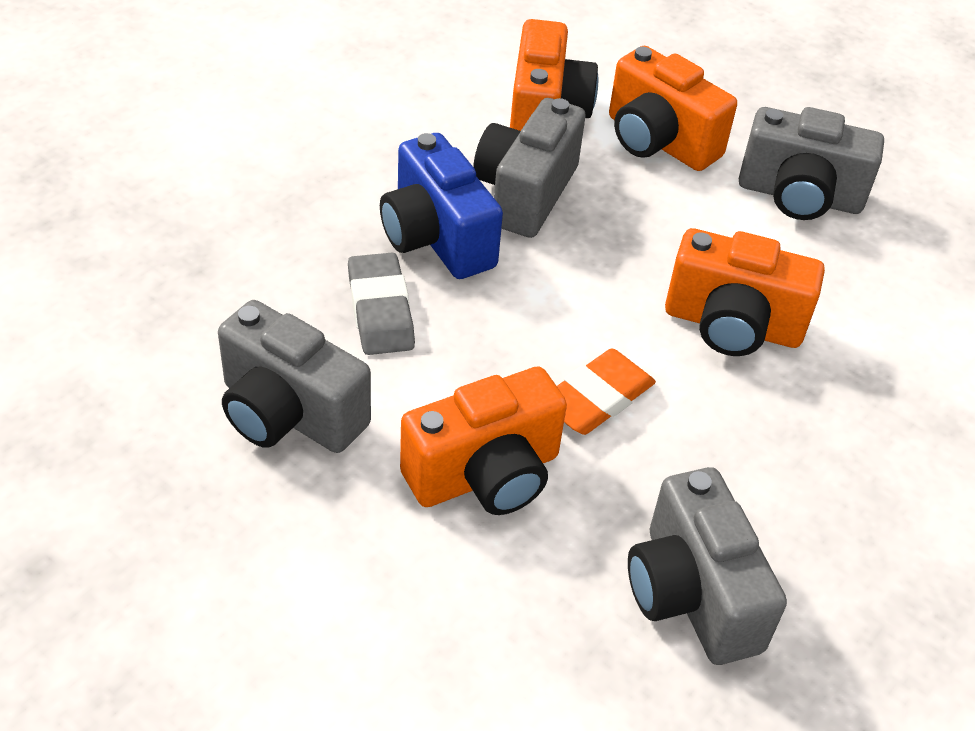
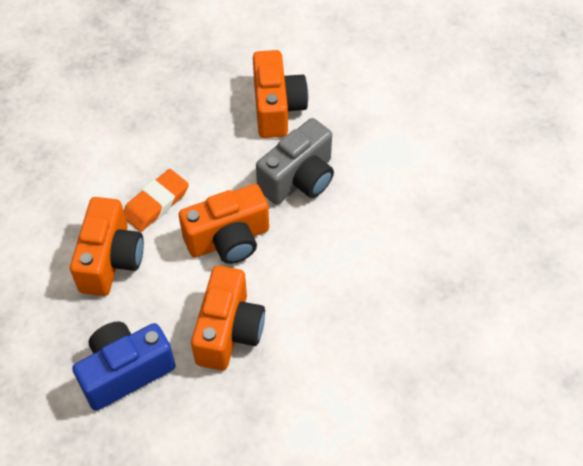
grey camera: [218,300,371,453] [473,98,586,238] [628,467,787,665] [739,107,884,220] = 4 -> [256,118,334,205] = 1
grey eraser: [348,253,415,355] = 1 -> none = 0

